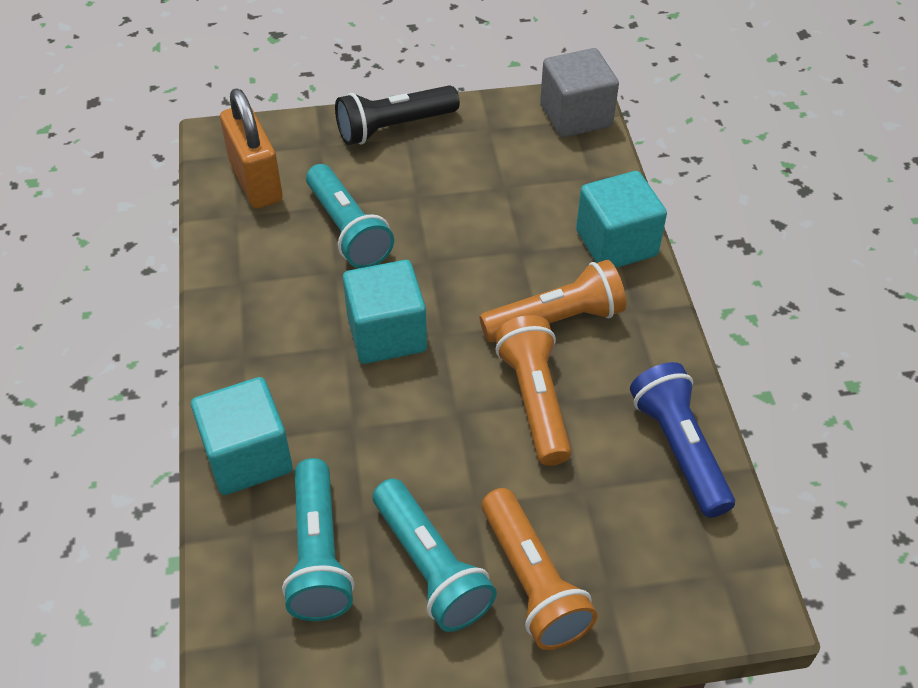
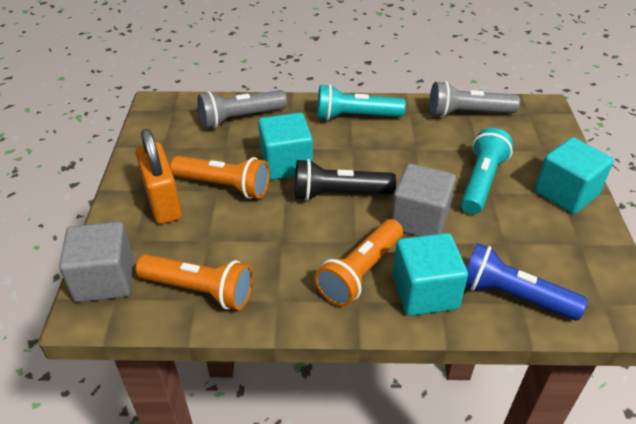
grey cube: [540,48,619,138] = 1 -> [59,222,134,302] [391,163,456,236] = 2
grey flashlight: none = 0 -> [197,90,287,129] [429,81,520,118] = 2
turquoise flashlight: [282,458,354,621] [306,164,394,268] [373,478,497,632] = 3 -> [317,84,406,121] [461,128,513,214] = 2

